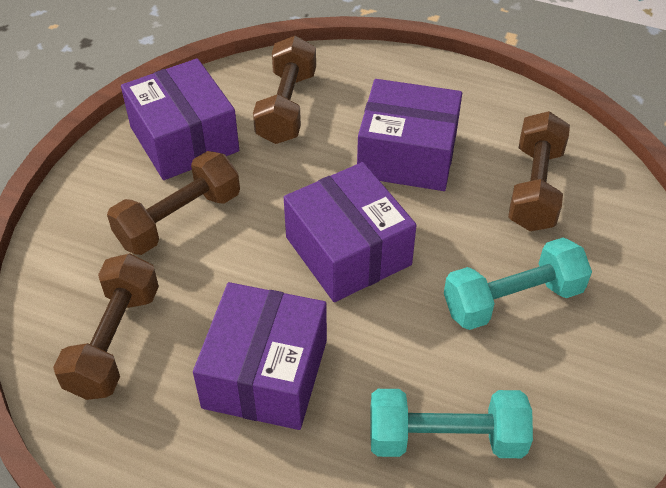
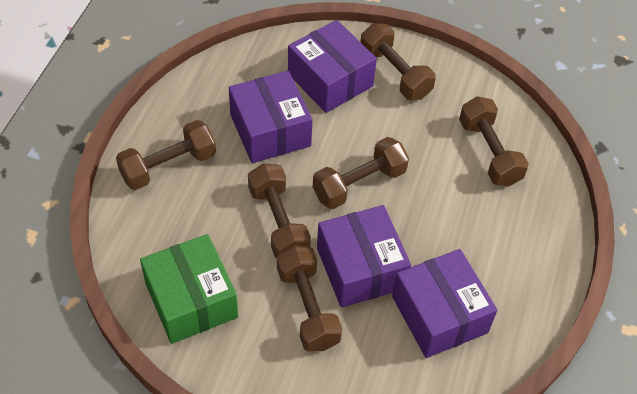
brown dumbbell: [53,253,159,400] [107,151,240,255] [253,36,316,144] [508,111,570,231] = 4 -> [116,120,216,190] [248,163,311,259] [277,246,342,351] [313,137,409,209] [360,23,436,100] [459,96,529,187] = 6
green box: none = 0 -> [140,234,238,344] = 1
turquoise dumbbell: [370,389,533,458] [444,237,592,330] = 2 -> none = 0

